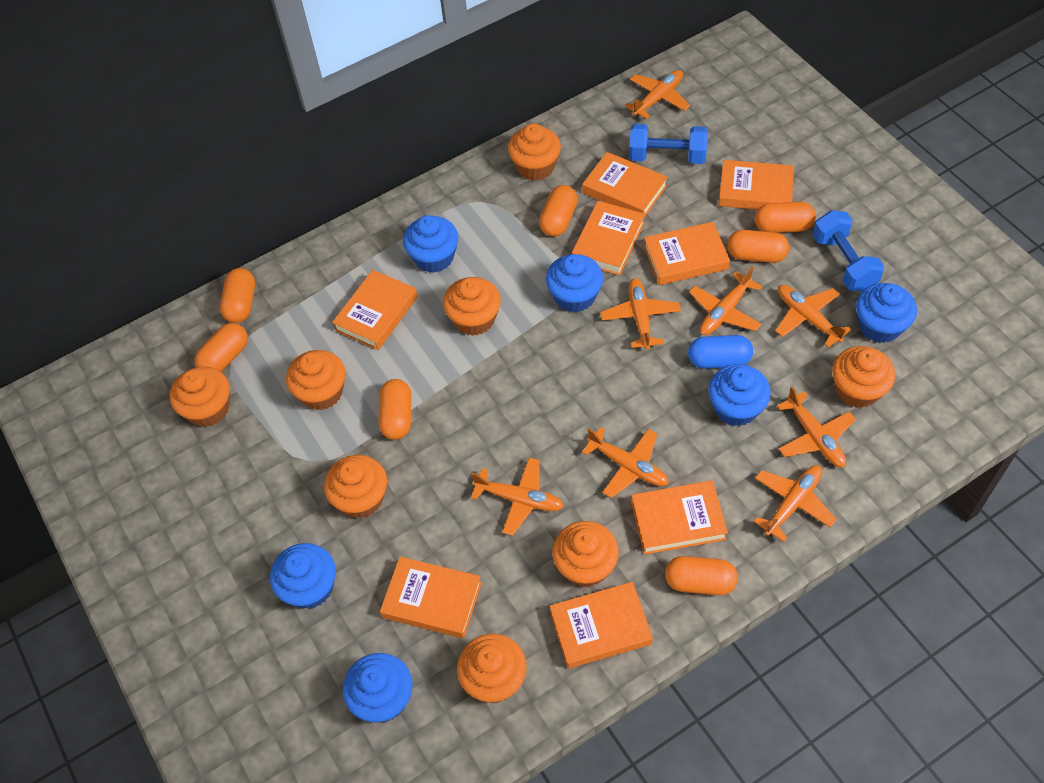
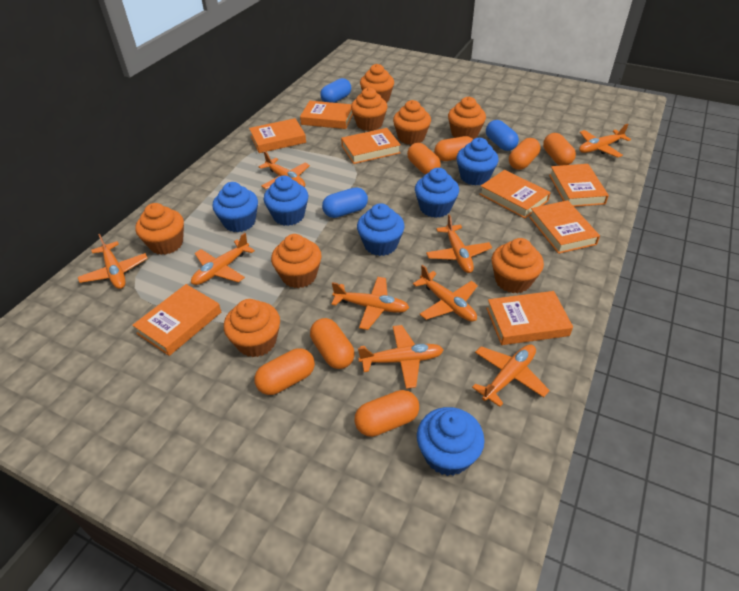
blue capsule: [688,335,753,369] = 1 -> [320,78,351,103] [322,187,368,218] [486,120,519,151] = 3
blue dumbbell: [629,124,708,164] [813,210,884,291] = 2 -> none = 0
orange plane: [471,457,564,536] [582,427,669,498] [600,278,681,350] [625,70,690,119] [689,266,763,335] [753,465,836,542] [775,285,852,347] [777,386,856,467] = 8 -> [78,234,148,289] [191,233,255,285] [258,151,310,189] [331,277,409,330] [358,325,444,389] [413,265,478,322] [426,214,492,273] [472,345,550,407] [579,124,631,158] = 9

